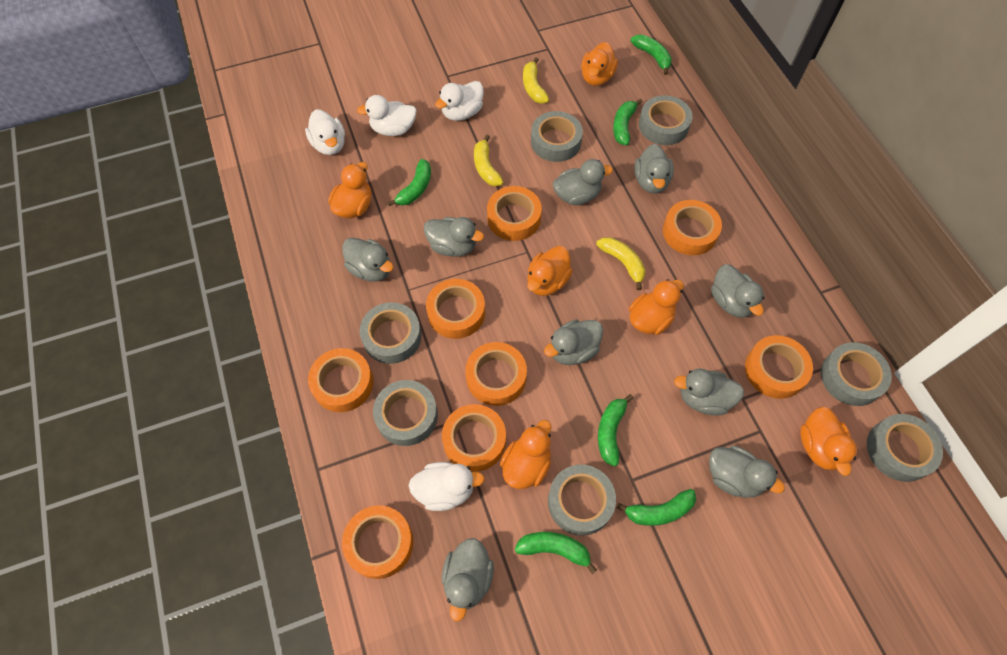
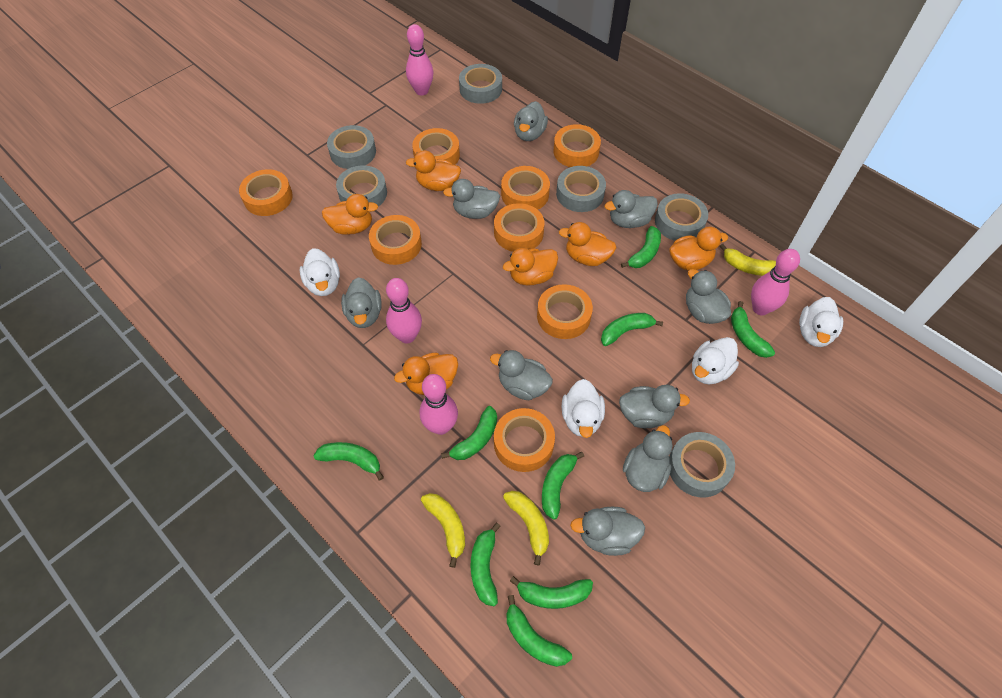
green banana: [388,159,431,206] [514,532,597,574] [598,394,634,467] [613,99,642,145] [617,489,696,526] [631,35,672,75] = 6 -> [314,442,384,480] [441,406,497,460] [470,523,501,606] [506,595,572,667] [510,576,593,609] [542,452,584,520] [601,313,663,346] [621,226,661,268] [731,301,775,358] = 9
grey tape: [360,302,422,364] [373,380,438,446] [531,111,583,162] [548,464,616,536] [639,95,692,145] [821,342,892,406] [867,414,943,482] = 7 -> [327,125,376,169] [336,165,387,206] [459,64,502,104] [556,166,606,212] [655,193,708,241] [669,432,735,498] = 6
pink bowling pin: none = 0 -> [386,278,422,343] [406,24,434,95] [420,374,458,435] [751,249,800,316] = 4

